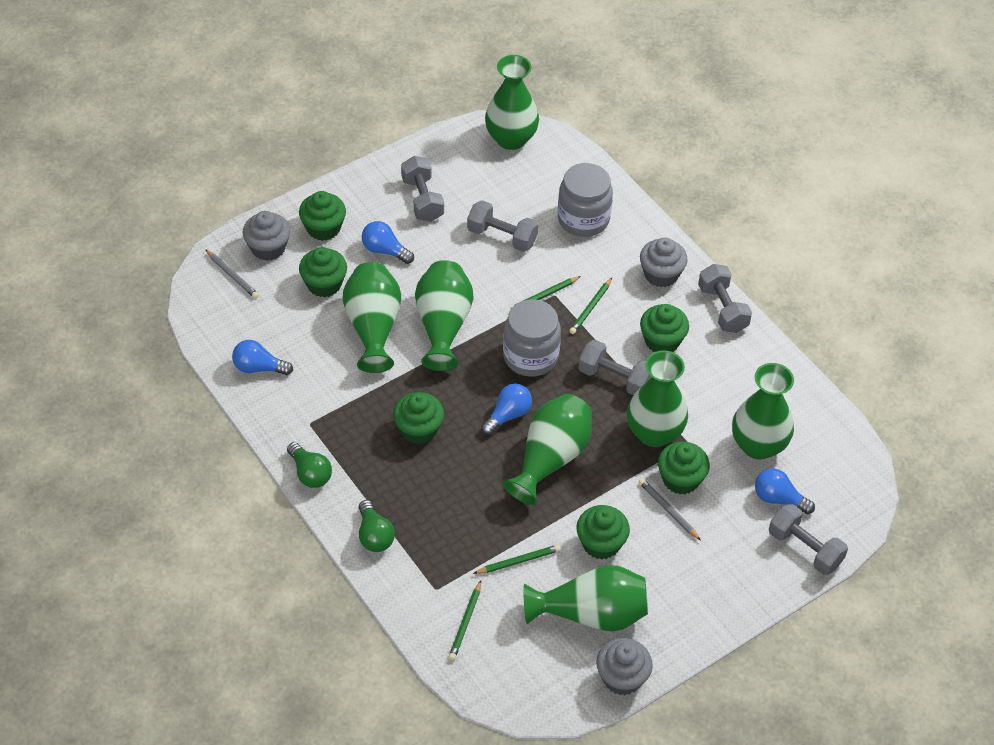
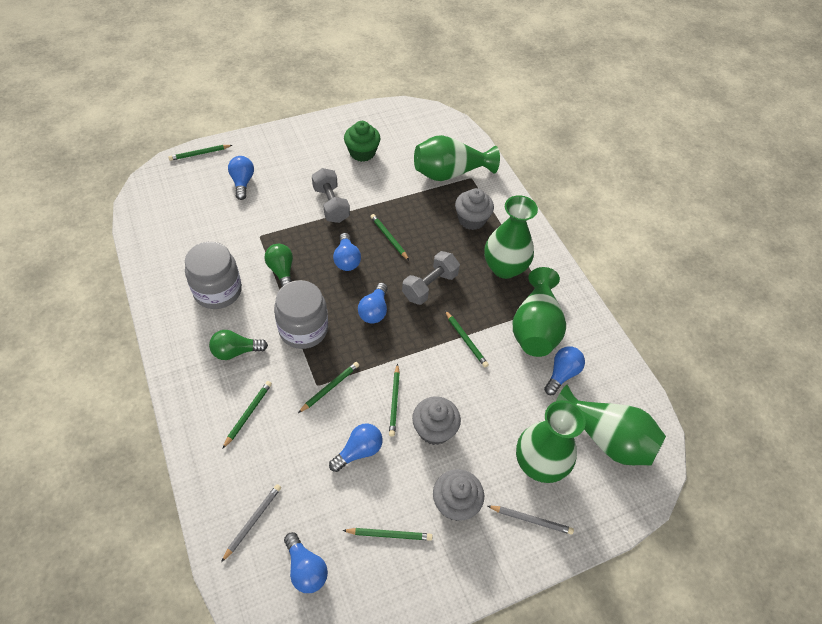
blue light bulb: [232,340,293,375] [362,221,414,264] [481,383,532,435] [755,468,815,514] = 4 -> [228,156,254,200] [284,532,328,593] [329,423,383,472] [333,233,361,271] [358,283,388,324] [544,346,585,395] = 6
green cupcake: [299,191,346,241] [299,247,347,298] [393,392,444,444] [576,505,630,560] [640,304,689,352] [658,441,710,494] = 6 -> [344,121,380,162] = 1
green pencil: [448,580,481,660] [473,545,561,574] [510,276,581,309] [569,278,612,334] = 4 -> [168,145,232,161] [222,381,272,449] [298,362,359,413] [342,528,433,541] [370,214,409,260] [389,364,400,437] [445,311,489,367] = 7
green vase: [343,262,401,373] [415,260,473,371] [485,55,539,150] [503,394,592,505] [523,565,648,632] [627,350,688,447] [732,363,794,459] = 7 -> [414,135,500,181] [484,195,538,279] [513,267,566,357] [516,400,586,483] [556,385,666,465] = 5
grey dumbbell: [401,156,444,222] [467,200,538,252] [578,340,651,395] [698,264,752,333] [769,504,848,575] = 5 -> [312,168,350,223] [402,251,460,305] = 2

